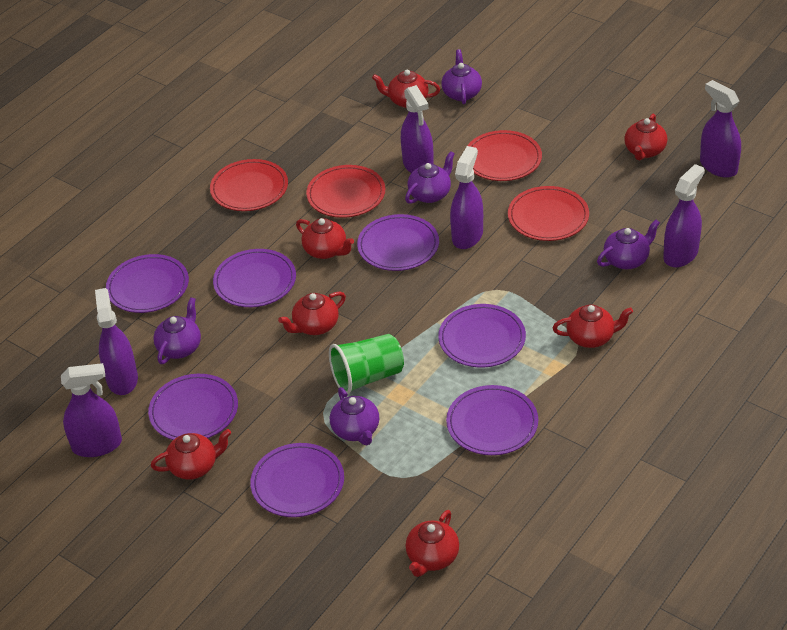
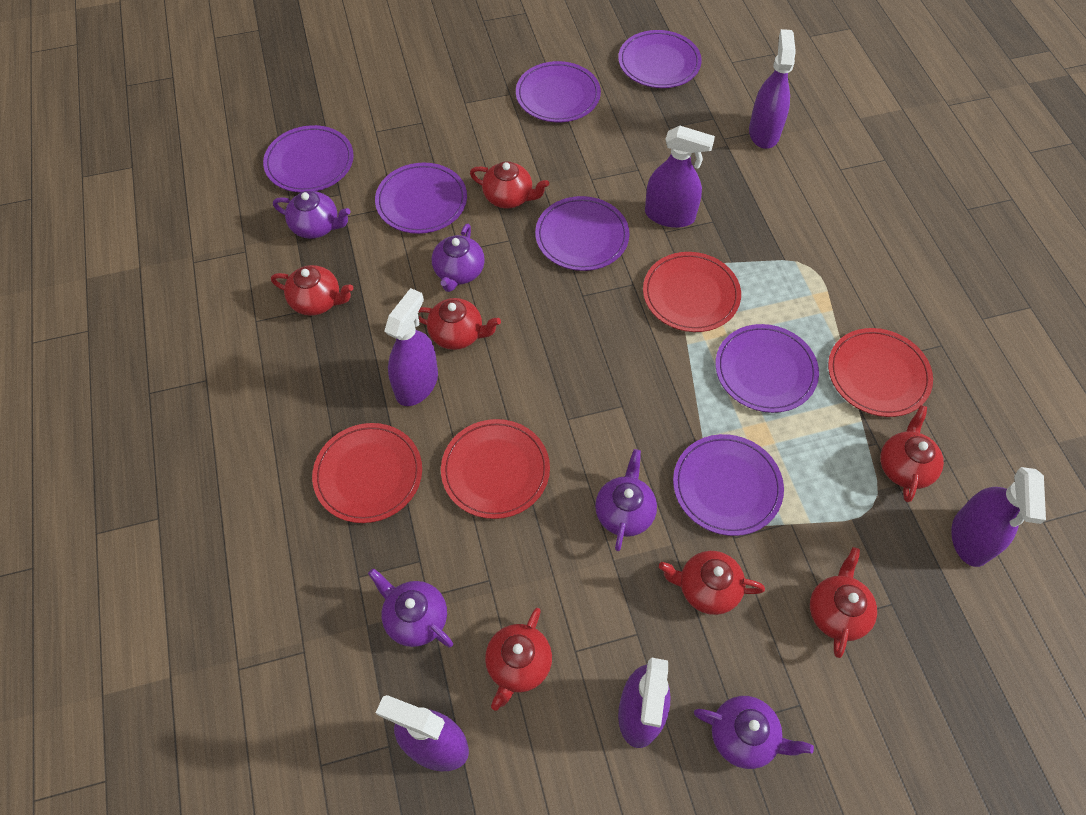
green cup: [329,334,404,395] = 1 -> none = 0

